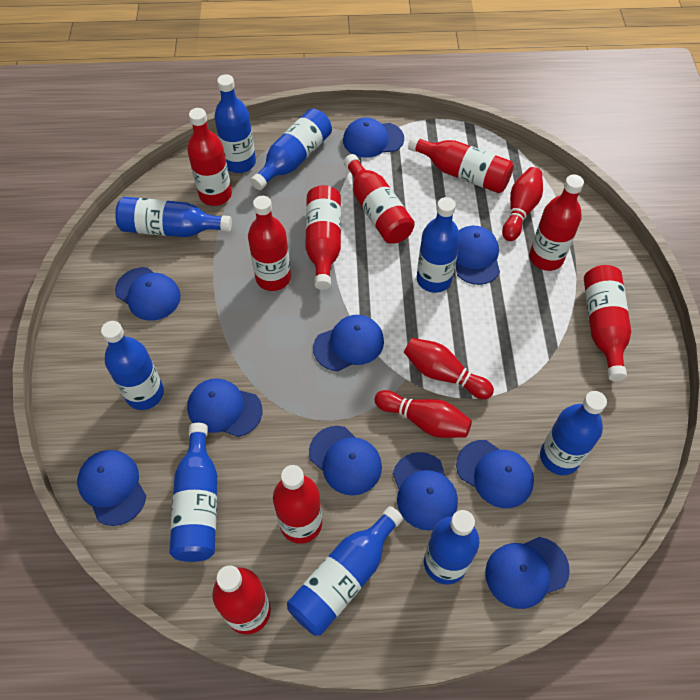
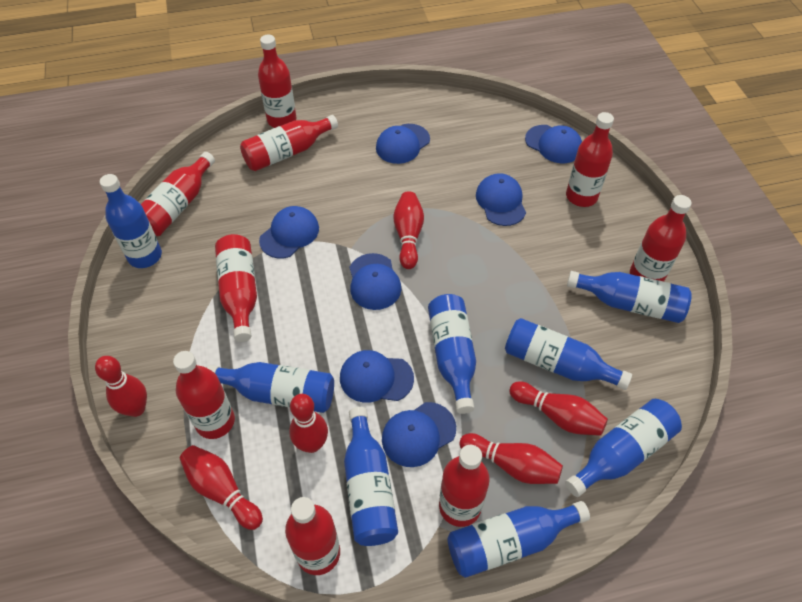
blue bottle: [101,321,164,410] [115,197,232,237] [169,423,217,562] [214,74,256,173] [250,109,332,190] [287,506,403,636] [417,197,460,293] [424,510,480,584] [540,391,607,475] = 9 -> [100,174,162,268] [208,362,334,413] [344,407,398,546] [428,294,476,414] [448,501,590,578] [505,318,632,390] [565,399,682,497] [567,271,692,323] = 8
blue cap: [77,450,146,526] [115,267,181,320] [187,378,262,437] [309,426,382,496] [313,315,384,371] [343,118,404,158] [393,452,458,531] [456,226,500,285] [456,440,534,508] [485,537,570,609] = 10 -> [259,206,319,258] [340,350,414,403] [349,253,401,310] [376,124,430,164] [382,402,456,467] [476,173,526,226] [525,125,582,163] = 7
red bowling pin: [375,390,472,438] [404,338,494,399] [502,167,543,241] = 3 -> [95,356,147,417] [180,445,263,530] [289,394,328,453] [393,191,424,269] [460,433,563,484] [509,381,608,436] = 6

